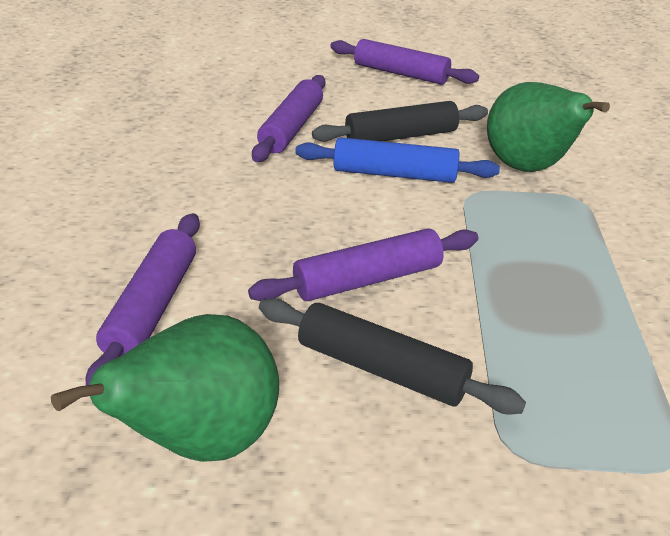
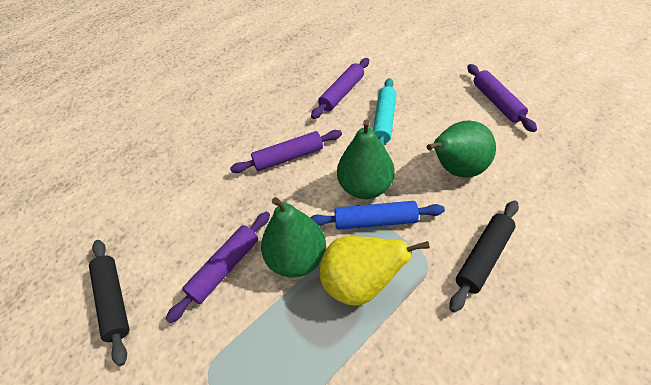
green pear: [51,314,279,462] [487,82,610,172] = 2 -> [261,197,326,278] [337,119,395,199] [427,120,496,178] = 3
turquoise rolling pin: none = 0 -> [373,78,396,147] = 1
yellow pear: none = 0 -> [319,236,430,306] = 1

